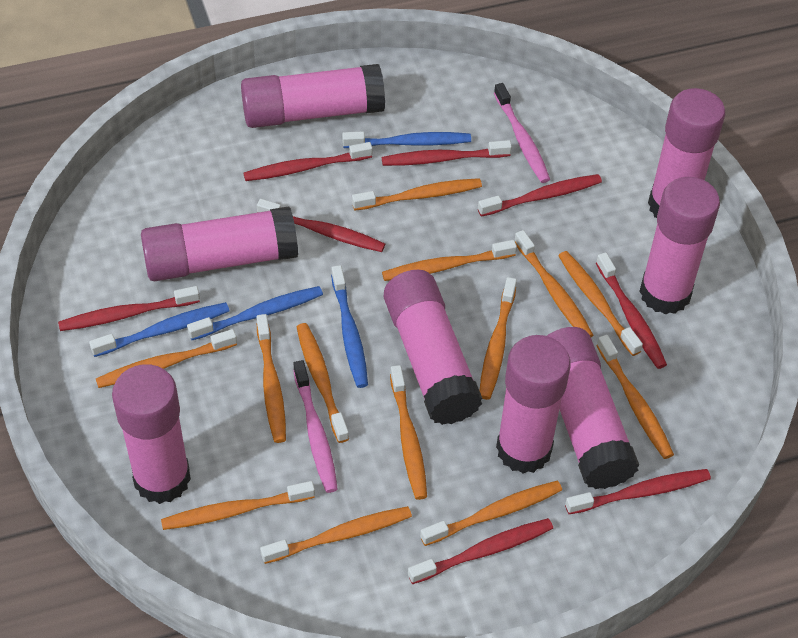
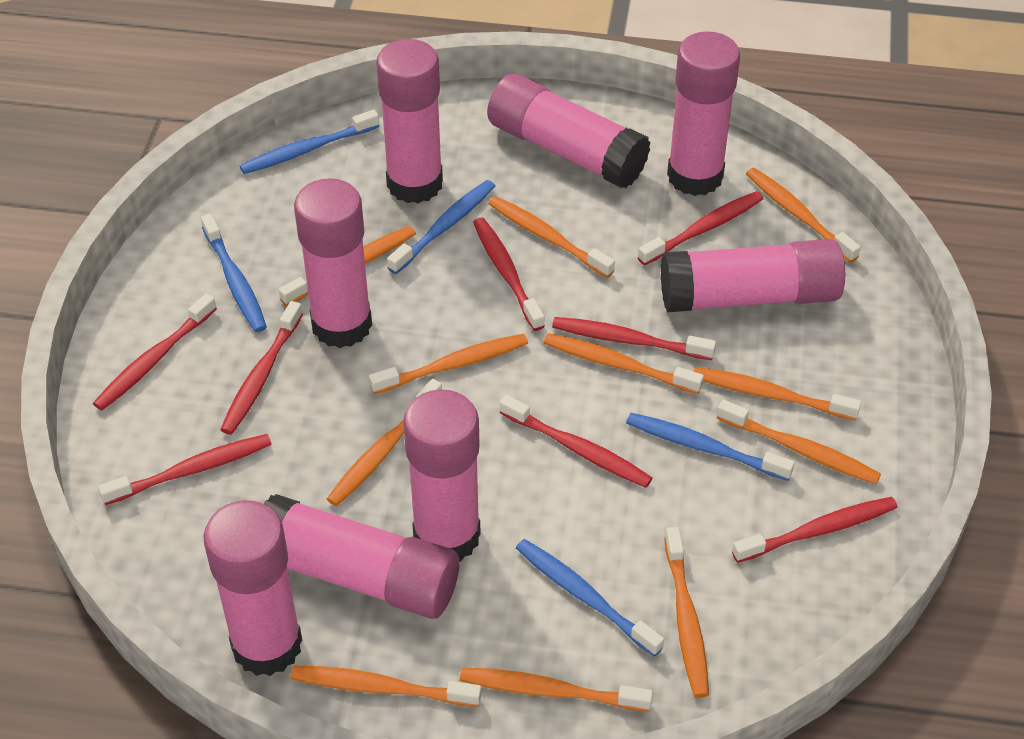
blue toothbrush: [89,302,229,357] [187,286,323,340] [331,265,368,388] [342,131,471,148] = 4 -> [201,214,267,332] [240,110,379,174] [387,180,495,274] [516,539,664,657] [626,413,795,481] = 5
orange toothbrush: [96,329,237,388] [161,481,315,530] [256,314,286,443] [260,506,412,564] [297,323,349,443] [352,178,482,211] [382,240,517,281] [390,365,427,500] [420,481,562,546] [480,277,517,400] [515,230,593,337] [558,251,643,356] [596,335,674,459] = 13 -> [279,226,416,306] [290,665,481,707] [327,379,442,506] [369,334,528,394] [460,667,653,712] [488,196,615,278] [543,333,704,394] [664,527,709,698] [693,367,861,420] [717,399,881,484] [746,168,861,263] = 11
pink toothbrush: [293,360,338,493] [494,83,550,183] = 2 -> none = 0

